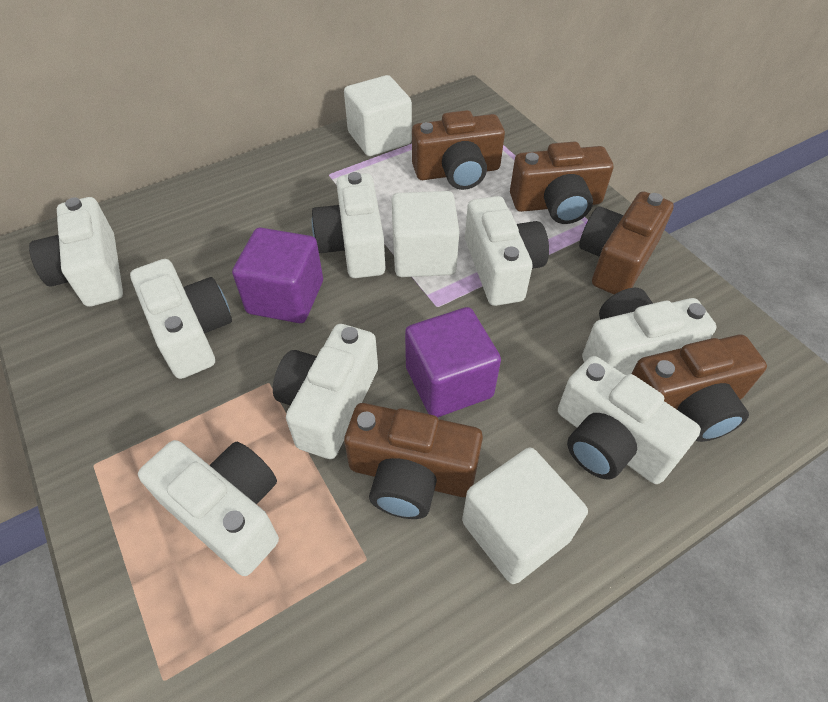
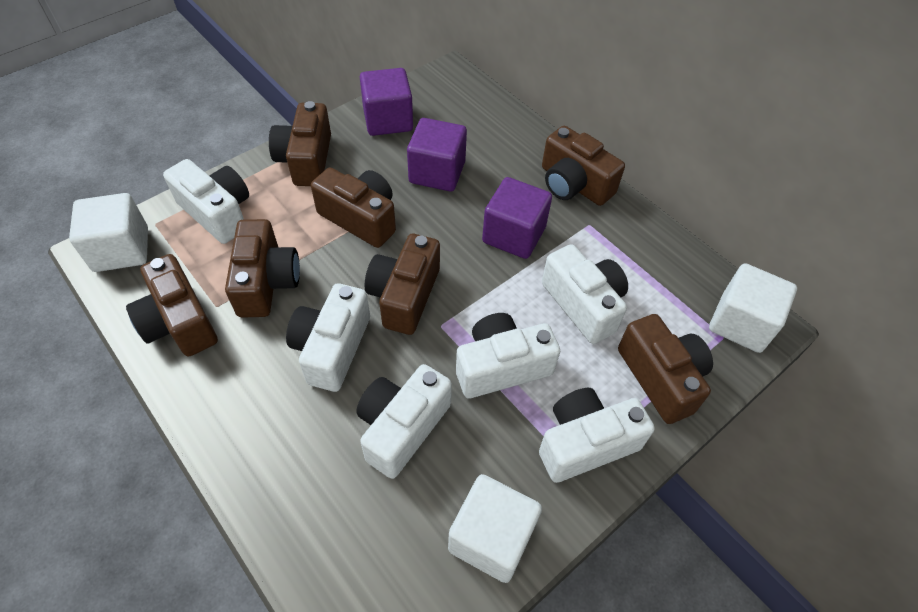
brown camera: [344,403,483,519] [412,110,505,190] [510,141,613,224] [579,191,674,294] [632,335,767,442] = 5 -> [126,254,218,357] [225,219,300,318] [269,101,331,186] [311,168,396,248] [365,234,440,335] [542,126,625,206] [618,314,713,424] = 7
purple cube: [232,228,323,323] [405,307,501,418] = 2 -> [360,68,413,136] [407,118,467,192] [482,177,552,259] = 3
white camera: [29,197,123,307] [130,259,232,379] [138,440,279,576] [273,324,378,459] [312,172,385,278] [465,196,549,306] [558,356,701,484] [582,288,716,375] = 8 -> [163,159,249,244] [286,284,370,392] [356,364,452,479] [456,313,560,398] [539,388,655,483] [542,244,628,344] = 6

